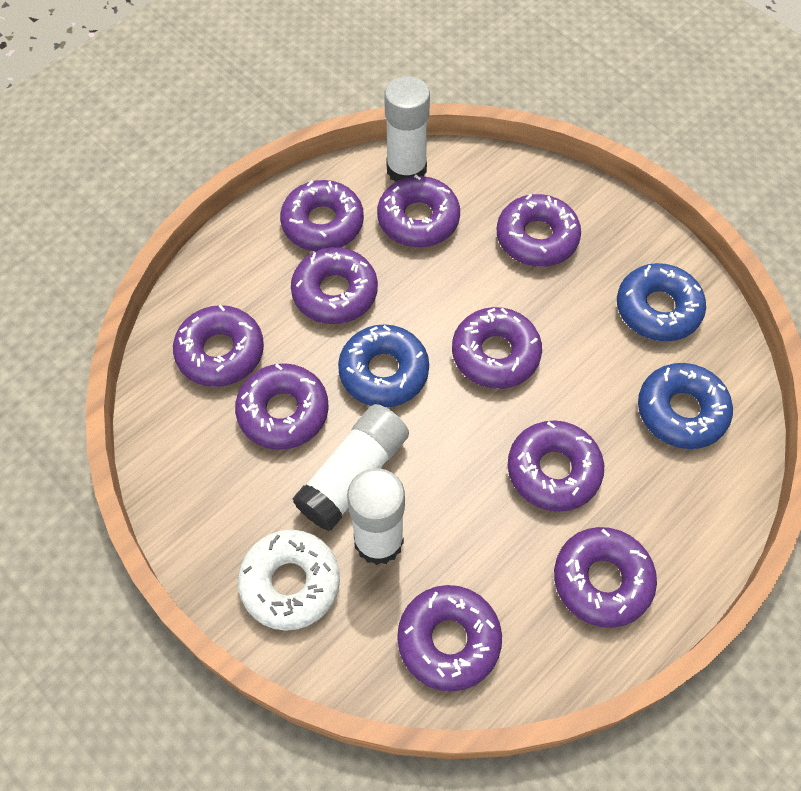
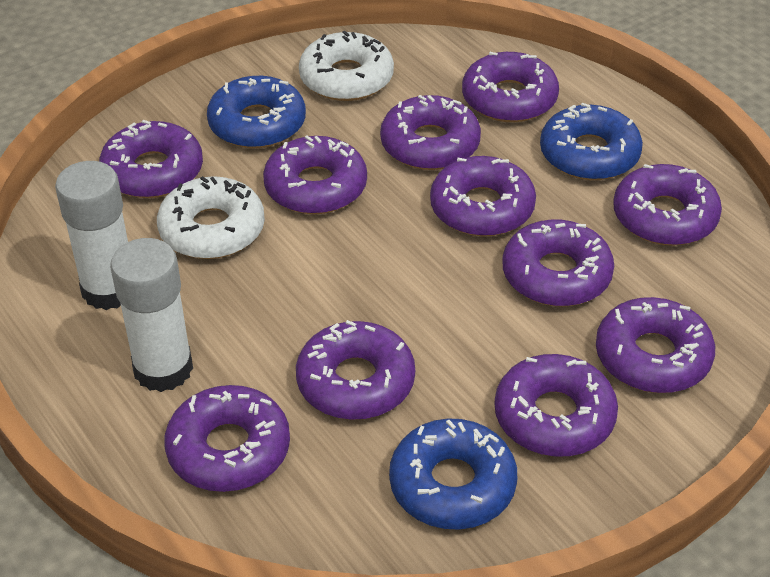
purple donut: [173,305,264,387] [235,363,329,450] [280,180,364,251] [291,247,378,324] [377,175,460,247] [397,585,502,692] [452,307,542,389] [497,194,581,267] [508,420,604,512] [554,527,657,628] = 10 -> [99,120,203,198] [164,385,290,492] [263,135,367,214] [296,320,415,420] [380,95,481,170] [430,156,536,236] [462,52,559,122] [495,354,618,457] [502,219,614,306] [596,297,715,393] [613,164,722,246] = 11
white donut: [238,530,340,631] = 1 -> [157,176,265,259] [299,31,394,101] = 2
white glue stick: [292,404,409,531] [347,468,405,565] [384,76,430,182] = 3 -> [55,161,128,310] [110,238,193,392] = 2

